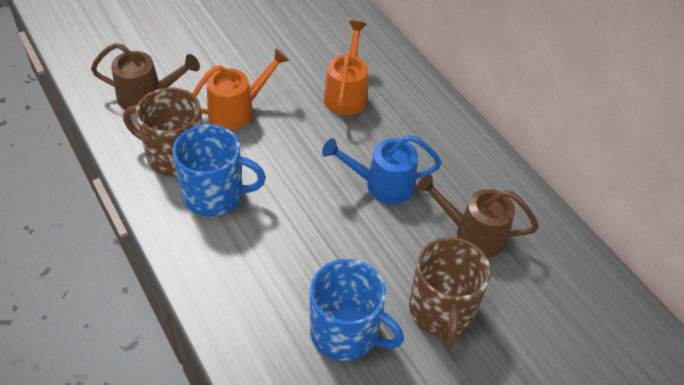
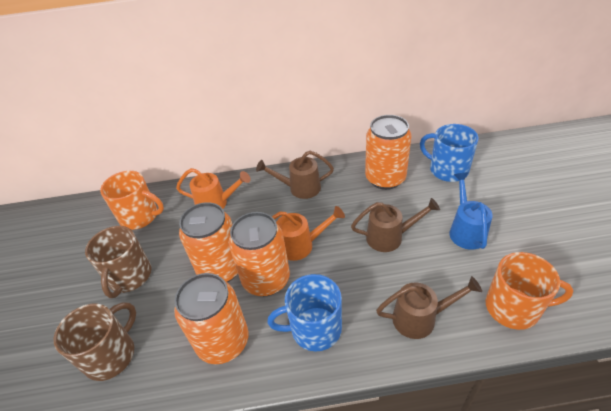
brown watering can: [91,43,200,110] [416,174,539,257] = 2 -> [256,151,334,199] [351,198,440,252] [376,276,482,339] = 3
orange can: none = 0 -> [174,273,248,364] [179,202,238,283] [229,212,290,296] [365,115,412,190] = 4
orange mug: none = 0 -> [100,171,164,230] [486,252,573,330] = 2

